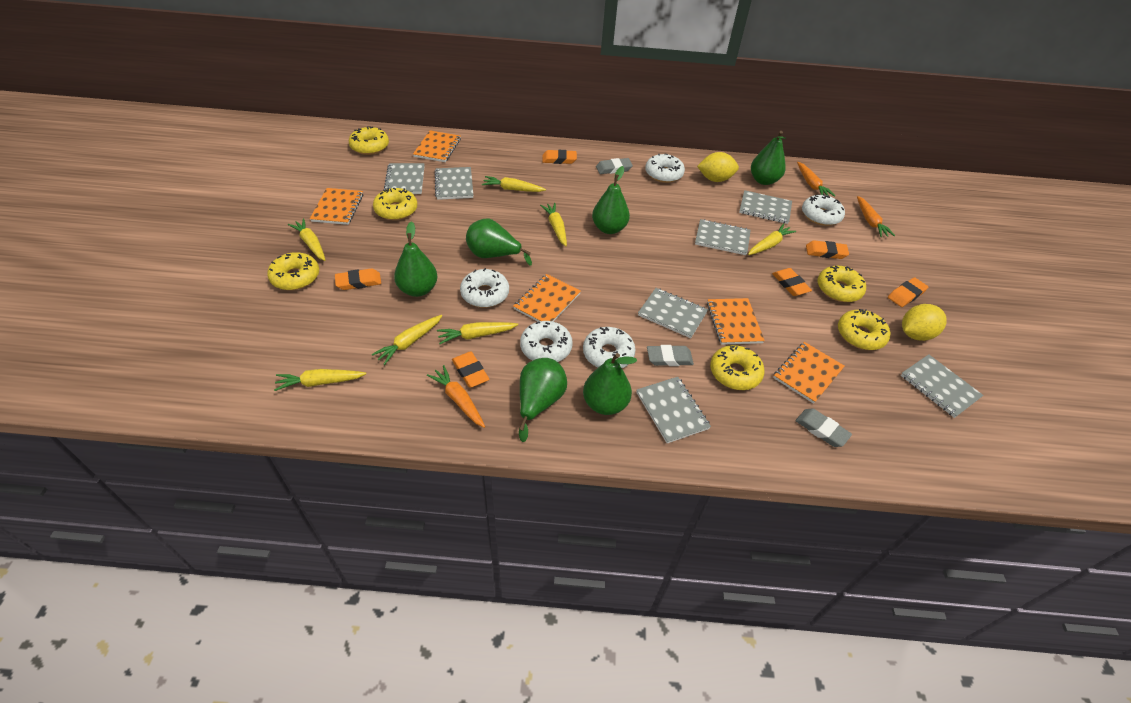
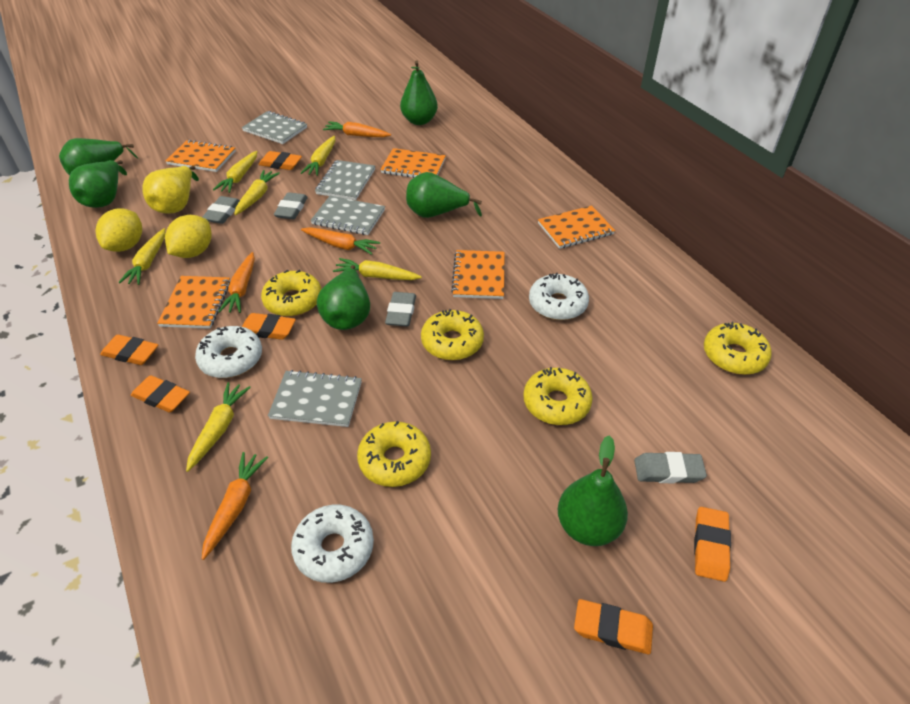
grey eraser: [596,158,633,174] [647,345,694,366] [795,409,852,447] = 3 -> [202,196,240,224] [274,192,308,219] [385,292,416,326] [634,452,707,484] = 4
grey notebook: [384,163,425,194] [435,167,473,200] [636,377,711,443] [638,288,708,338] [695,219,751,255] [739,190,792,224] [901,354,983,418] = 7 -> [242,111,307,144] [268,370,362,427] [310,196,385,235] [315,160,375,200] = 4
orange carrot: [427,365,485,428] [797,162,835,197] [857,196,895,237] = 3 -> [202,452,268,560] [218,252,255,313] [301,227,380,255] [323,121,391,137] = 4
white donut: [460,268,509,308] [520,321,573,362] [583,327,636,368] [645,153,685,183] [802,194,845,226] = 5 -> [195,326,262,378] [291,505,374,583] [529,273,589,320] = 3
yellow carrot: [274,369,366,391] [288,218,325,261] [372,315,442,365] [437,322,518,344] [482,176,546,192] [540,203,567,246] [748,223,796,255] = 7 -> [118,228,165,285] [186,382,251,472] [213,151,258,193] [234,170,280,215] [301,136,335,176] [333,258,422,280] = 6
yellow donut: [267,252,319,290] [349,126,389,155] [373,188,417,220] [710,345,765,390] [818,266,866,302] [838,309,890,350] = 6 -> [261,270,321,317] [357,421,431,487] [421,309,484,360] [523,367,593,425] [704,322,772,375] = 5
yellow pear: none = 0 -> [142,166,199,214] = 1

